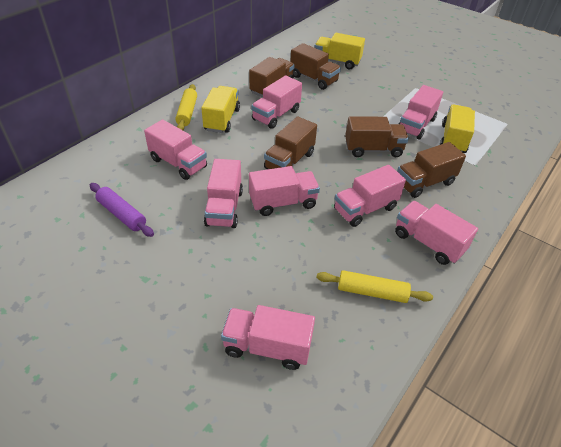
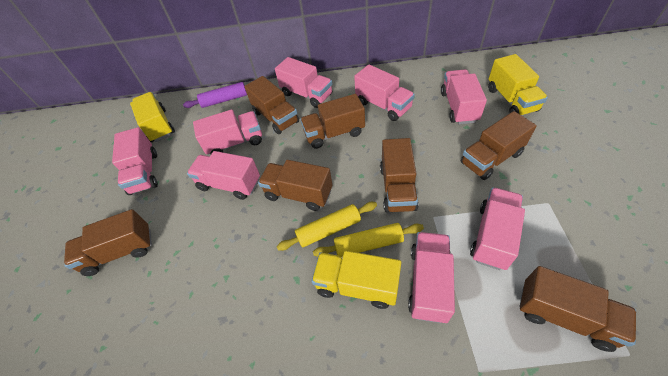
brown truck: [249,57,294,97] [264,117,317,169] [290,43,341,90] [345,116,409,157] [397,142,466,198] = 5 -> [64,209,152,276] [244,76,299,134] [258,160,332,211] [300,94,365,149] [380,138,419,212] [460,111,537,180] [519,266,636,352] = 7

